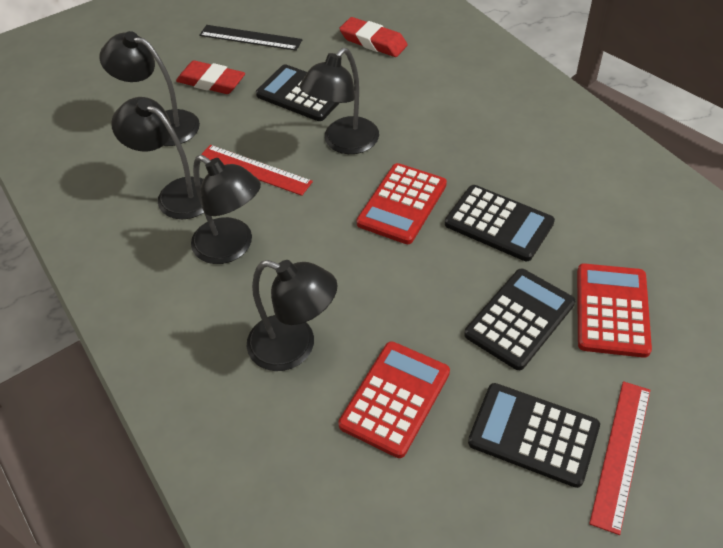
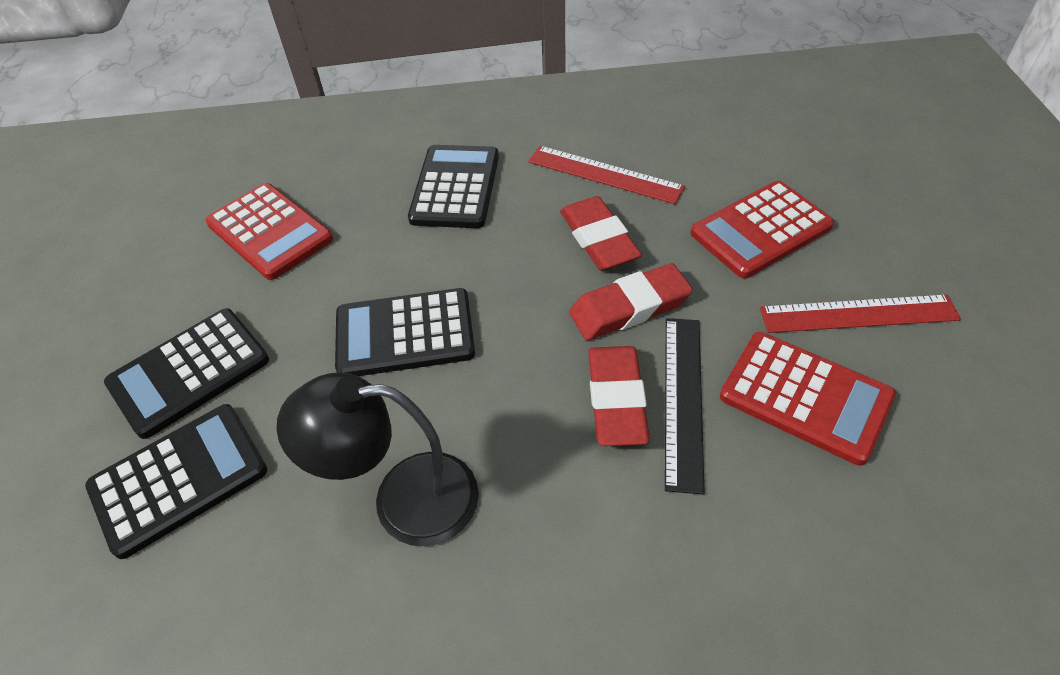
black lamp: [100,31,200,146] [111,97,204,219] [191,155,261,264] [246,260,338,371] [300,48,379,154] = 5 -> [277,372,479,546] = 1
red eraser: [176,60,245,94] [339,17,408,57] = 2 -> [560,196,642,270] [569,263,693,340] [588,346,650,446] = 3

